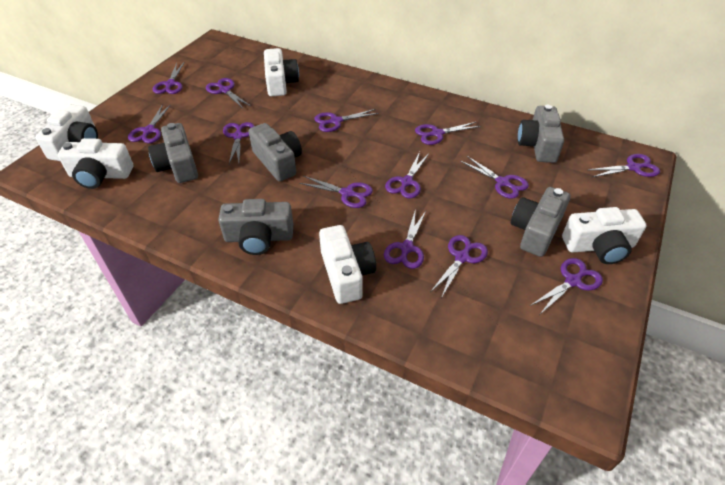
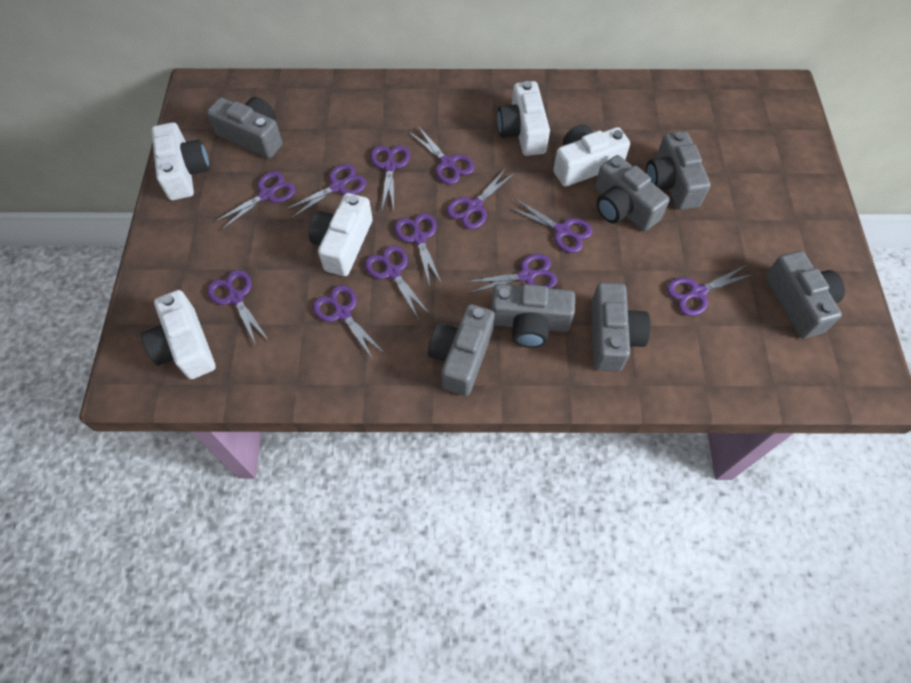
grey camera: [148,123,198,183] [218,199,293,255] [249,123,302,181] [511,187,570,257] [517,105,564,163] = 5 -> [207,97,283,158] [428,304,495,396] [491,284,575,348] [591,282,651,372] [595,155,670,231] [646,131,711,210] [765,251,845,339] = 7
purple scissors: [128,104,171,143] [153,62,185,94] [206,78,251,108] [223,122,254,164] [299,176,373,208] [314,109,379,132] [384,209,426,269] [385,152,429,198] [415,122,481,145] [431,235,488,298] [460,156,529,199] [530,258,603,314] [587,154,660,177] = 13 -> [207,270,269,345] [214,171,296,230] [285,164,367,219] [313,285,385,361] [365,245,429,320] [370,145,410,210] [395,213,442,287] [409,126,475,184] [447,168,515,229] [466,254,557,294] [508,199,593,253] [667,265,754,316] = 12

